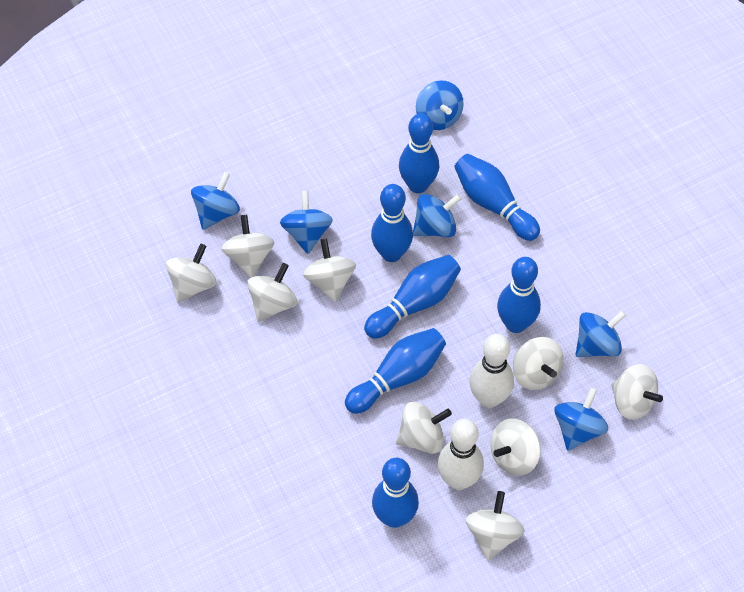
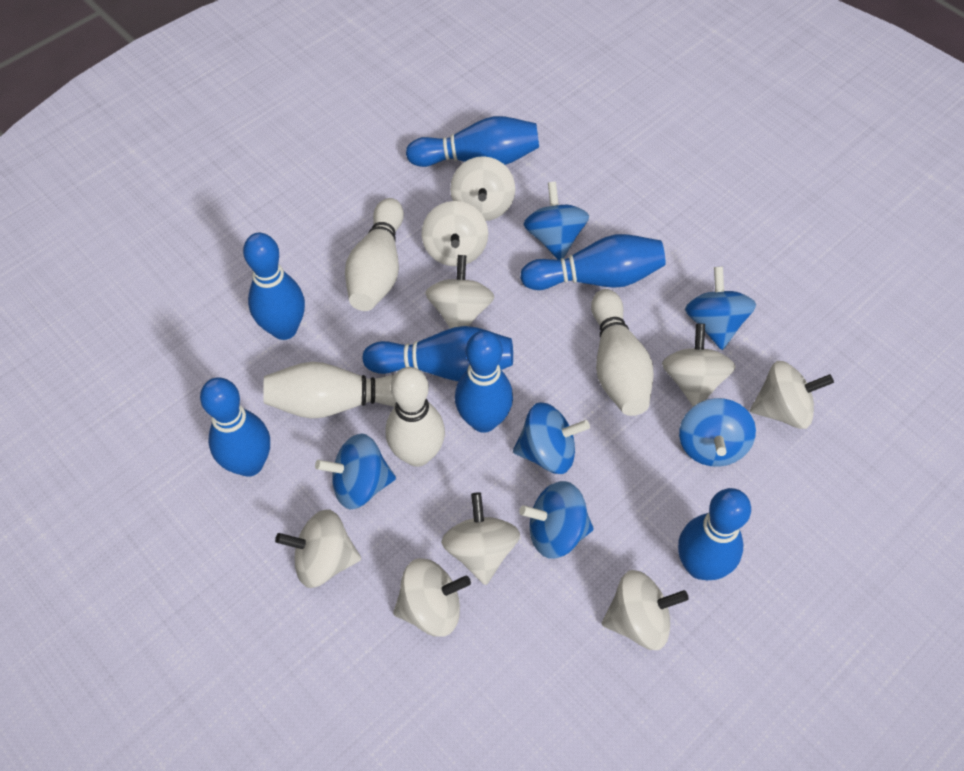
white bowling pin: [438,419,484,490] [469,334,514,408] = 2 -> [263,362,396,419] [345,198,404,311] [385,367,445,467] [591,289,654,416] = 4

